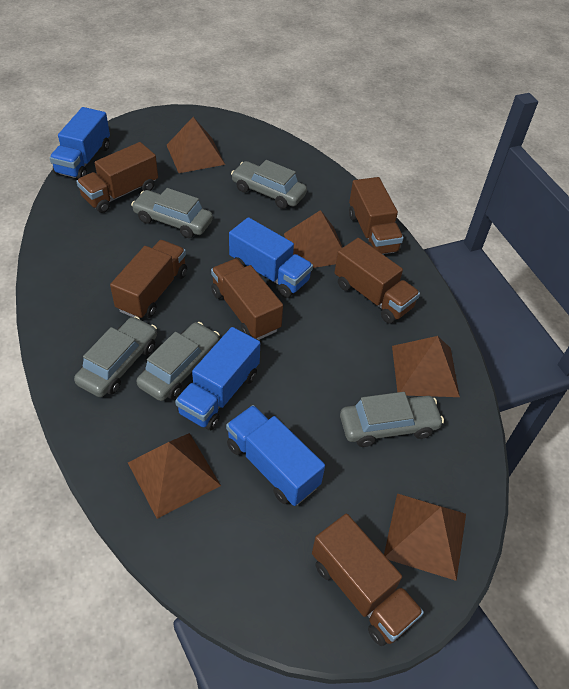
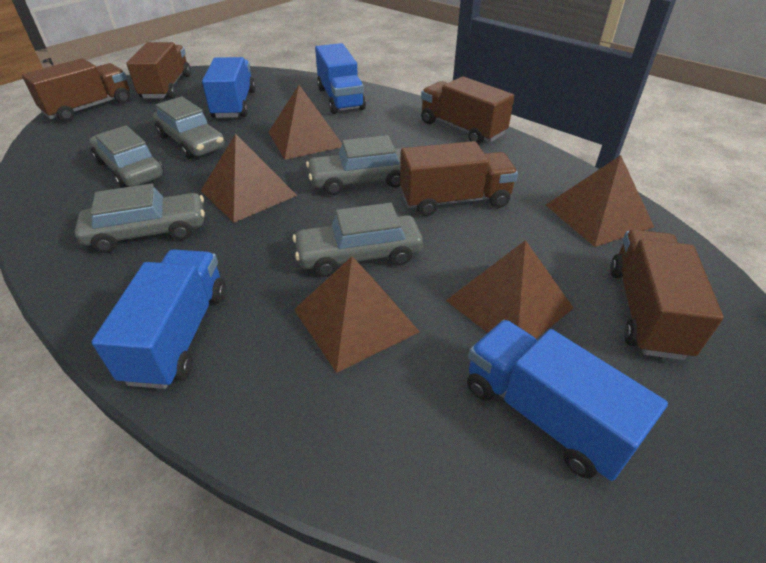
brown truck: [76,142,158,213] [110,240,187,318] [211,259,283,340] [312,514,424,646] [335,238,420,324] [349,177,404,254] = 6 -> [22,58,130,122] [126,42,191,99] [400,141,518,216] [421,76,514,145] [610,230,724,360] = 5

